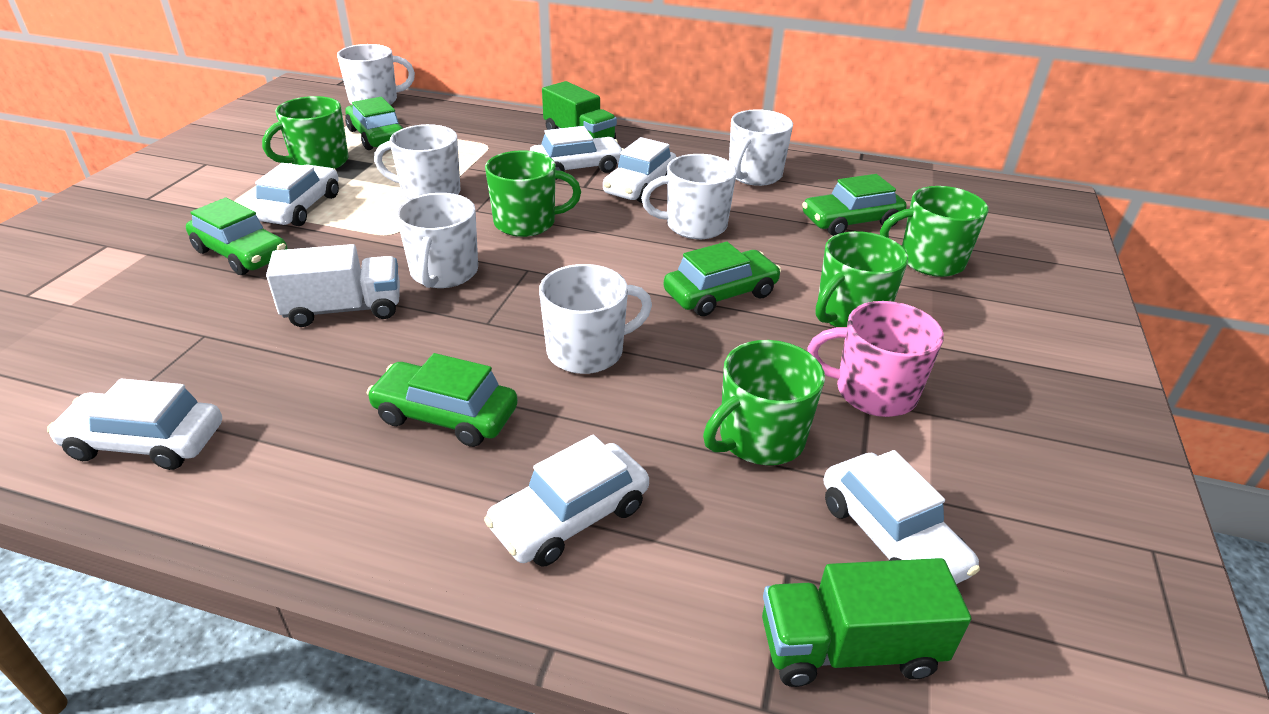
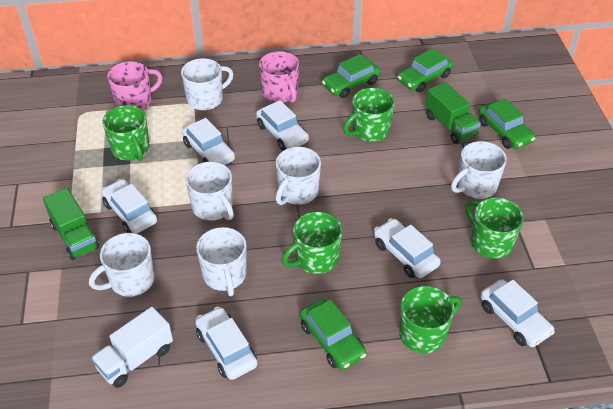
green car: [186,198,288,275] [345,97,403,150] [367,353,518,447] [663,242,781,316] [802,174,907,236] = 5 -> [300,299,366,370] [322,54,380,98] [397,48,453,92] [478,99,535,149] = 4
pink mug: [807,301,944,417] = 1 -> [107,61,162,111] [259,51,299,103] = 2

